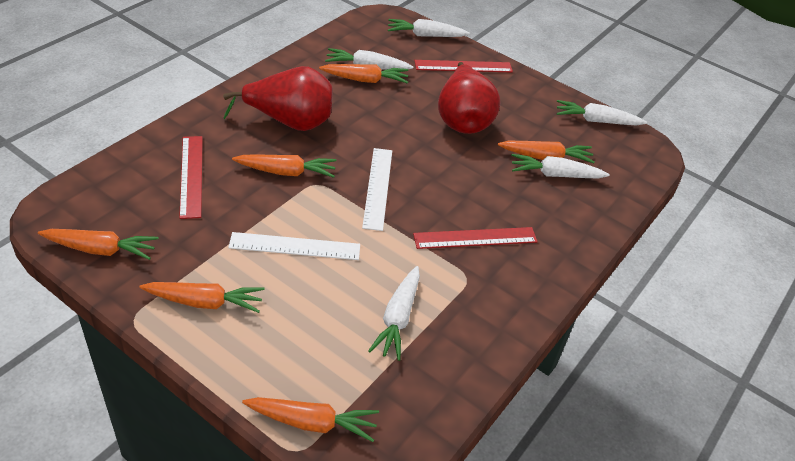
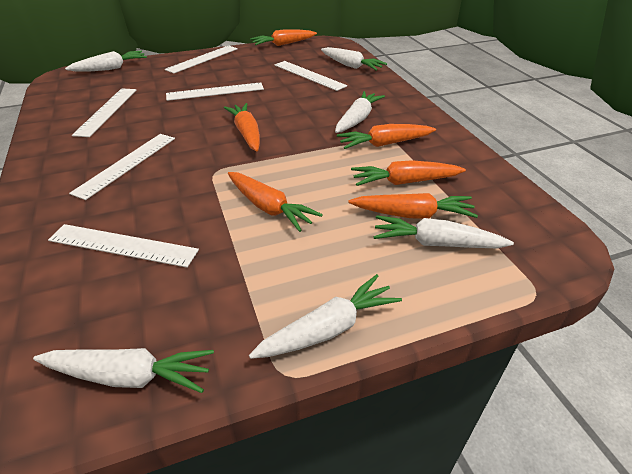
red pear: [223,66,333,131] [438,62,501,134] = 2 -> none = 0
red ruler: [179,136,203,219] [413,227,538,249] [414,60,513,73] = 3 -> none = 0
white carrot: [325,48,413,70] [368,266,420,361] [388,19,470,37] [511,154,610,179] [557,100,647,126] = 5 -> [33,348,214,393] [65,51,147,71] [249,274,402,359] [321,47,387,71] [335,91,385,133] [374,215,514,248] = 6
white ruler: [228,232,360,260] [362,148,392,231] = 2 -> [48,224,199,268] [69,134,175,200] [72,88,136,137] [165,45,238,74] [166,83,264,101] [275,61,347,91] = 6

